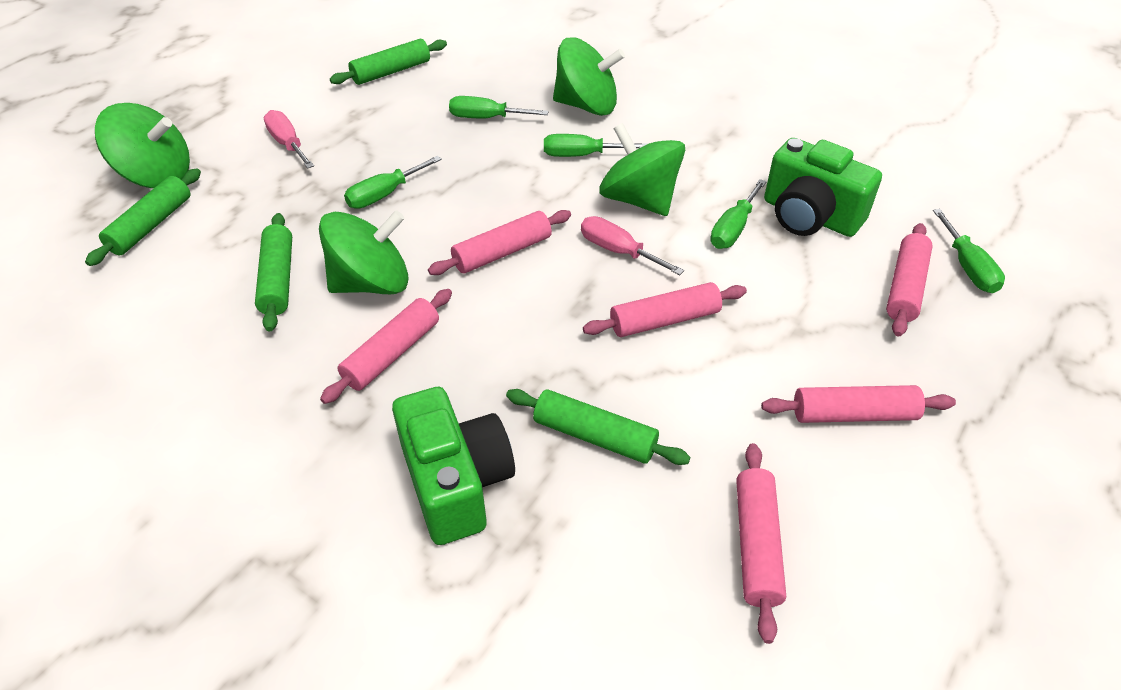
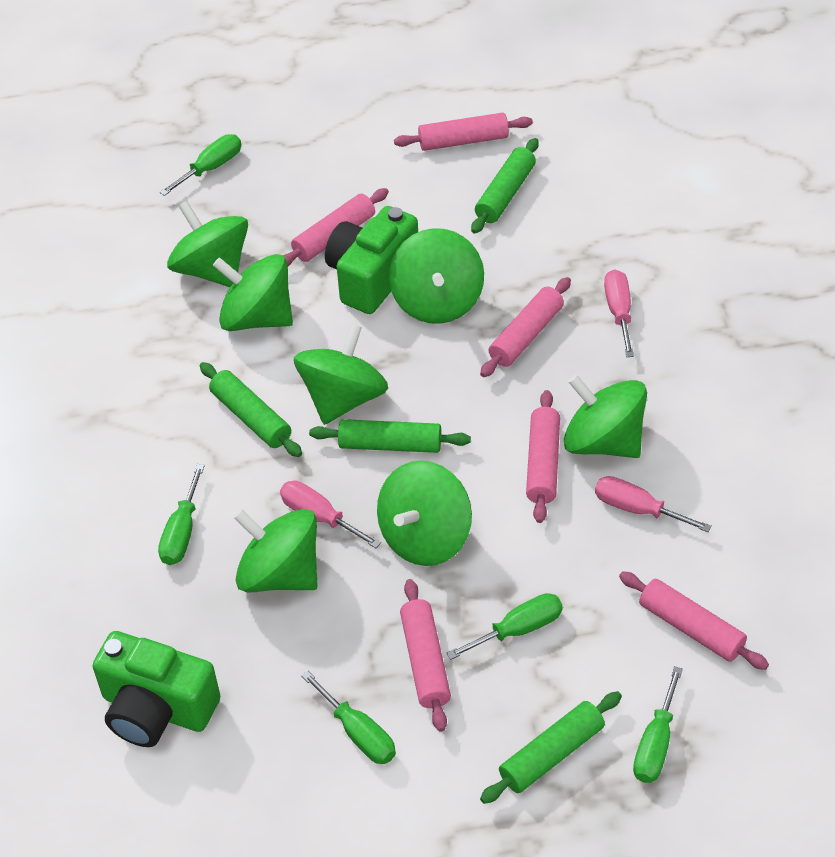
green spinning top: [95,103,190,188] [319,210,408,294] [553,37,625,116] [599,123,685,216] = 4 -> [167,201,248,287] [213,254,293,331] [234,509,318,593] [294,324,388,425] [377,461,472,566] [389,228,484,324] [564,375,647,458] = 7
pink screwdriver: [264,110,314,169] [581,216,684,275] = 2 -> [280,481,381,548] [595,476,712,532] [604,269,634,357] = 3

